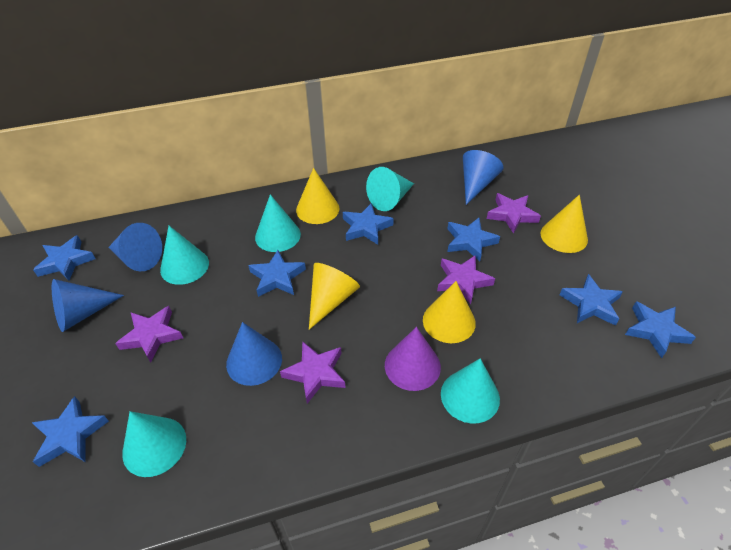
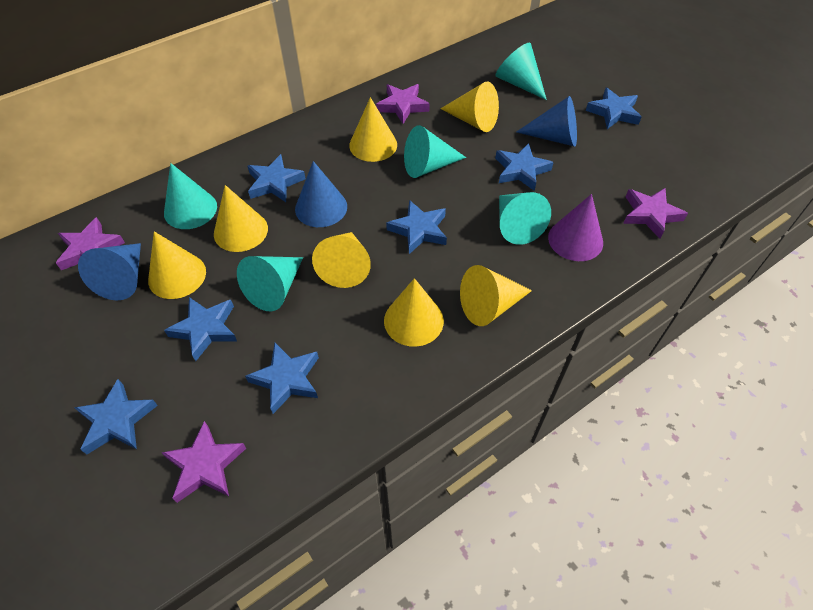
blue cone: [52,279,124,332] [108,223,162,271] [226,322,282,386] [463,150,503,205] = 4 -> [78,243,141,301] [295,161,347,227] [516,96,577,147] = 3
yellow cone: [296,168,340,224] [309,263,360,330] [423,281,476,343] [541,195,588,253] = 4 -> [148,231,206,299] [214,185,268,252] [312,232,371,288] [349,97,397,162] [384,278,444,347] [440,81,499,132] [460,265,532,326] = 7

